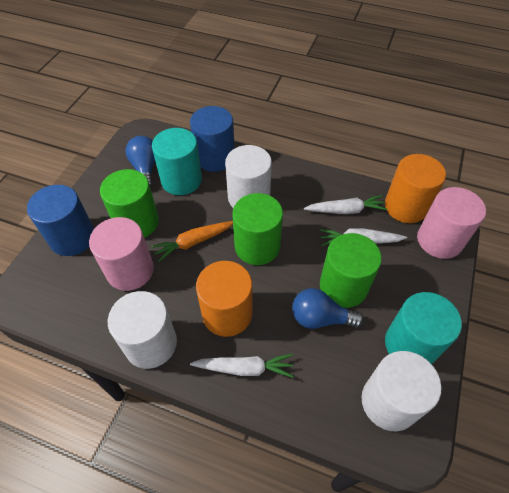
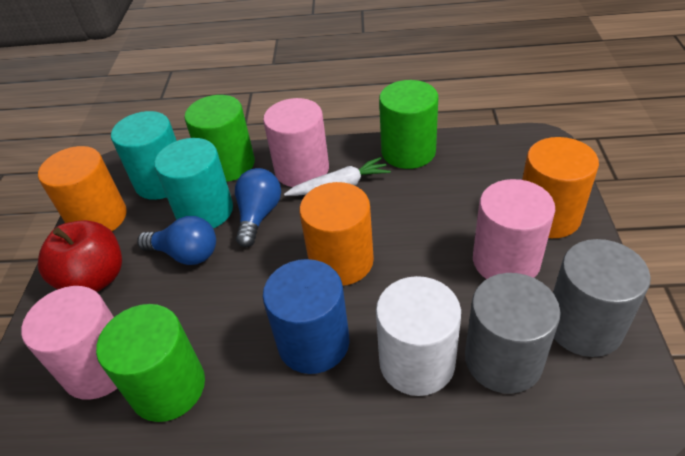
blue cylinder: [27,185,94,256] [190,106,235,172] = 2 -> [263,259,349,374] = 1
grey cylinder: none = 0 -> [465,273,561,394] [553,239,651,357] = 2
orange carrot: [151,221,233,262] = 1 -> none = 0
orange cylinder: [196,261,252,337] [385,154,446,223] = 2 -> [38,146,127,231] [299,182,374,286] [522,137,599,238] = 3
pink cylinder: [89,217,154,291] [417,187,486,259] = 2 -> [21,286,117,400] [263,98,329,187] [473,179,555,279] = 3
red apple: none = 0 -> [38,220,122,292] = 1
white carrot: [190,354,294,378] [304,195,388,214] [320,228,407,246] = 3 -> [284,157,391,196] = 1
white cylinder: [108,291,177,369] [225,145,272,208] [362,351,441,431] = 3 -> [376,276,461,396] = 1

